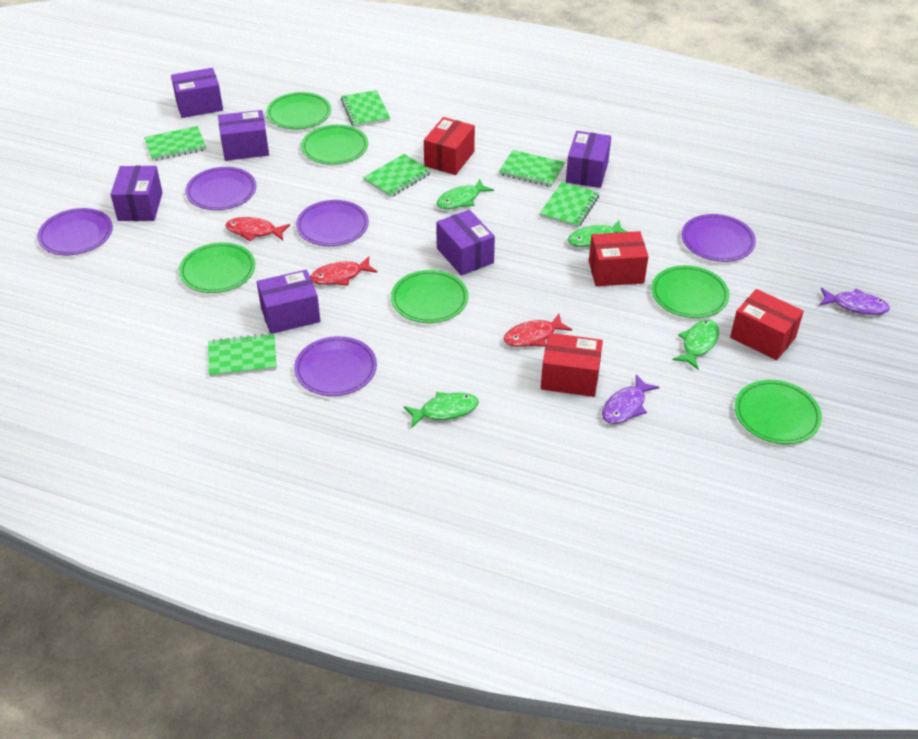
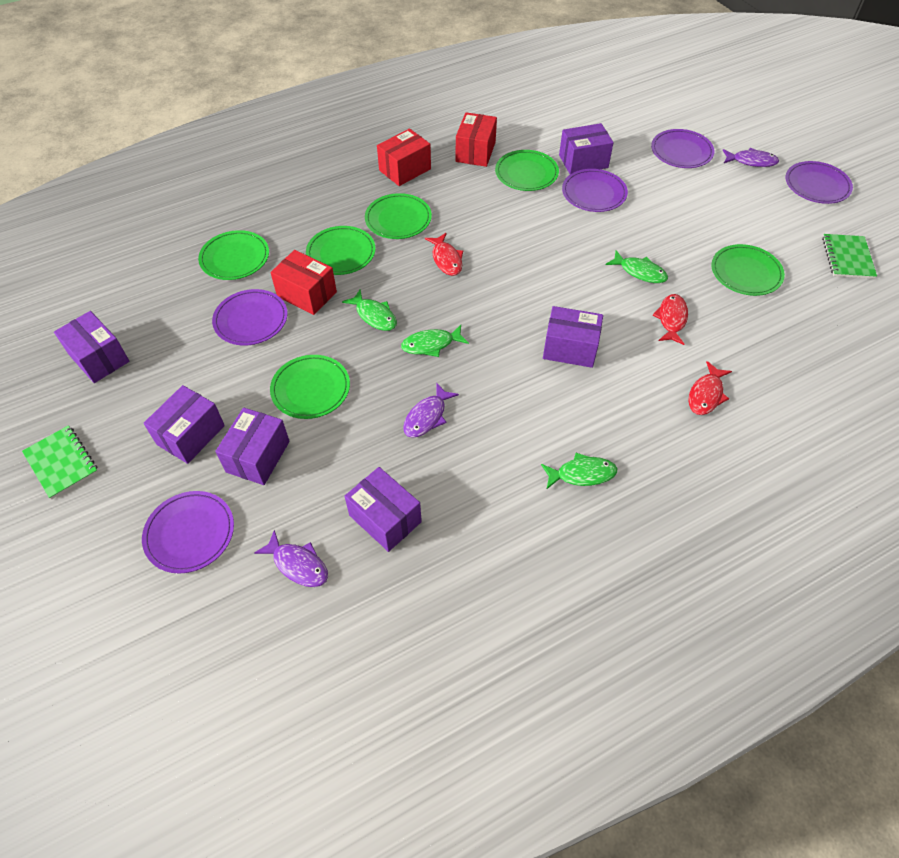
green notebook: [144,126,206,161] [208,333,277,377] [341,90,390,127] [363,154,432,198] [499,150,565,187] [540,182,599,228] = 6 -> [22,425,98,499] [822,234,877,279] = 2
purple fish: [602,374,660,424] [819,288,890,315] = 2 -> [254,530,328,587] [403,383,459,438] [723,148,779,167] = 3
red box: [424,117,475,175] [541,333,603,397] [589,231,649,286] [730,289,804,360] = 4 -> [270,250,337,315] [377,129,431,186] [456,112,497,167] = 3

